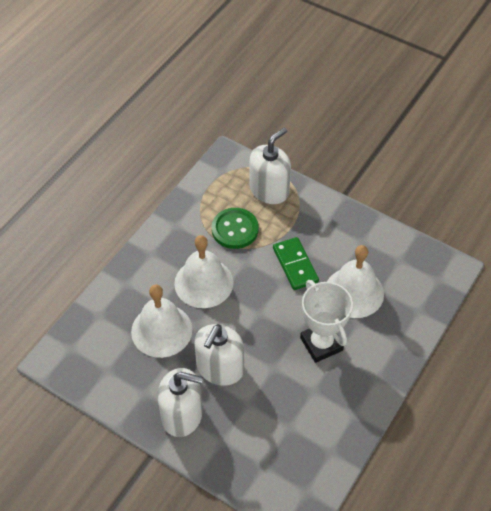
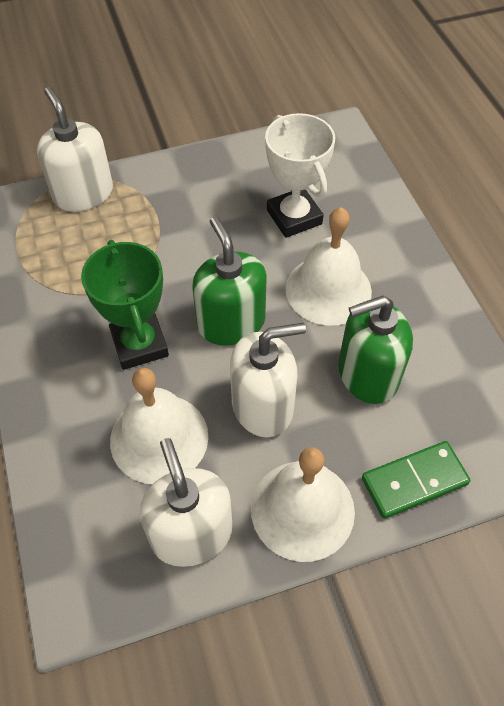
green button: [212,208,258,249] = 1 -> none = 0
green soap dispenser: none = 0 -> [192,216,266,346] [338,296,413,404] = 2
green trophy: none = 0 -> [81,240,169,370] = 1

